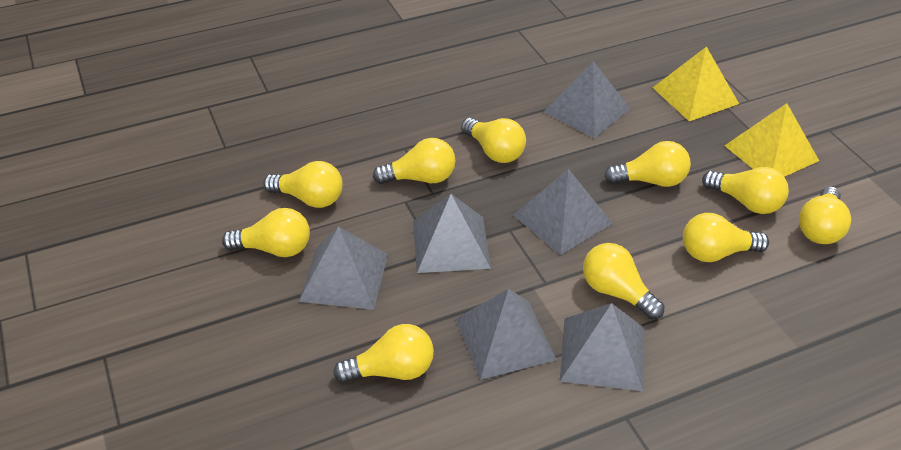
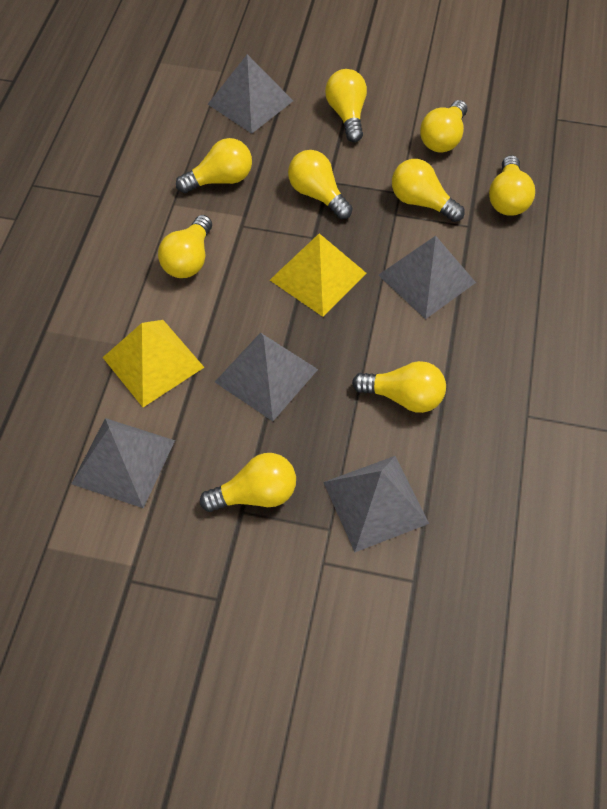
grey pyramid: [299,227,388,310] [413,194,491,273] [456,289,557,380] [513,169,613,255] [544,61,630,138] [560,303,643,391] = 6 -> [71,418,175,508] [208,54,293,134] [215,332,318,421] [323,456,429,552] [378,236,476,319] = 5
yellow light bulb: [222,208,310,257] [263,161,343,208] [333,324,434,383] [373,138,456,184] [461,118,526,163] [583,243,664,320] [604,141,691,187] [683,213,769,262] [702,167,789,214] [799,187,851,244] = 10 -> [158,215,212,278] [176,138,252,193] [200,453,296,512] [288,150,353,219] [325,69,367,142] [352,361,446,413] [392,159,465,222] [420,100,467,153] [489,155,535,216] = 9

